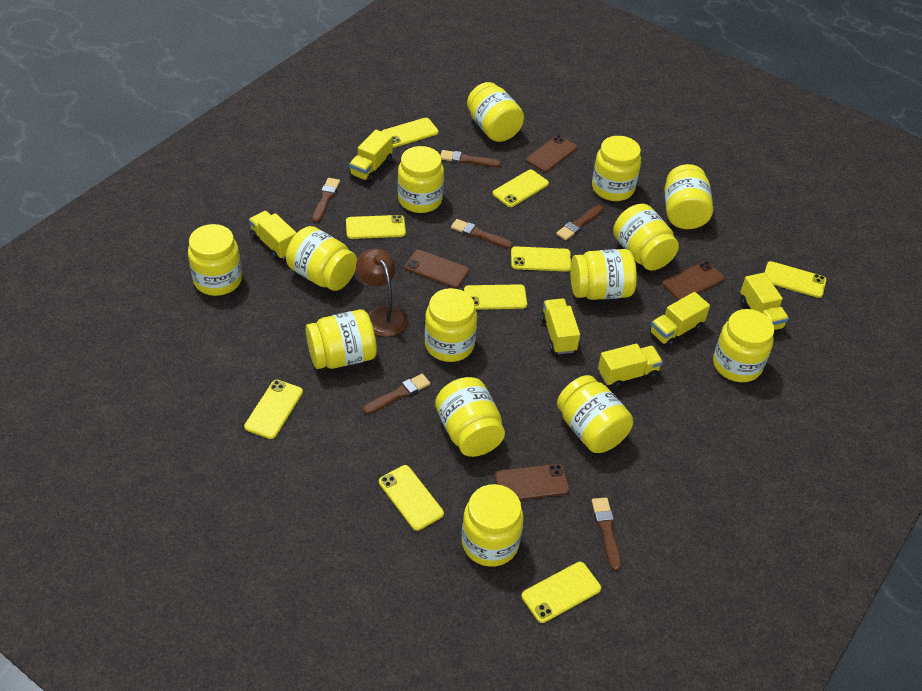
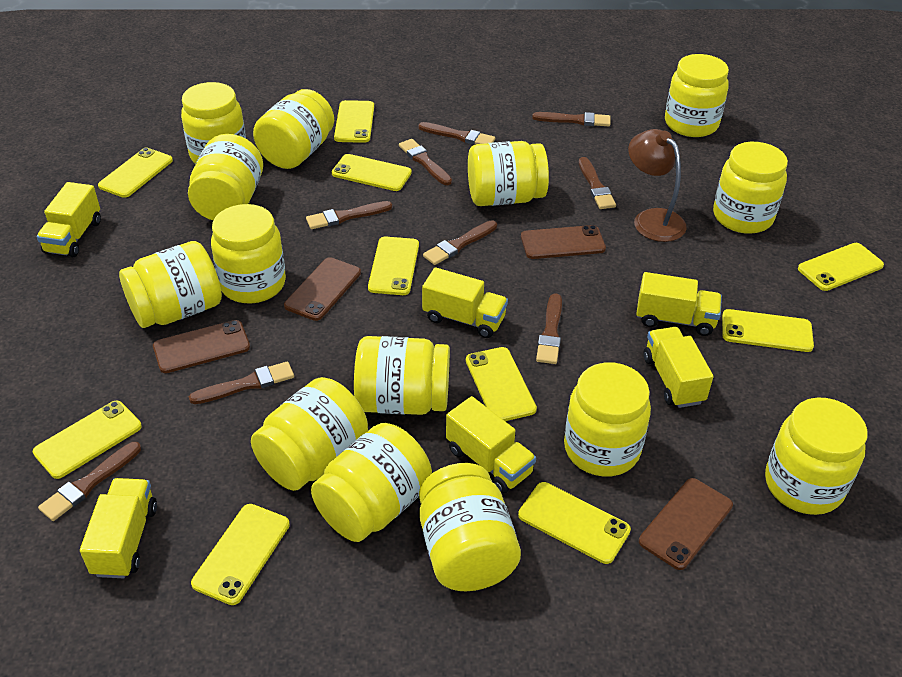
brown brush: [312,178,340,223] [363,374,430,414] [440,150,501,167] [451,219,513,249] [556,205,604,240] [592,497,621,571] = 6 -> [38,442,141,521] [189,361,294,404] [306,201,392,229] [399,139,452,185] [418,122,495,145] [423,220,497,265] [532,112,610,126] [536,293,562,364] [579,157,616,209] = 9
yellow phone: [244,380,303,439] [346,215,406,239] [379,465,444,531] [381,118,439,148] [464,284,527,310] [492,170,549,207] [511,246,571,272] [521,562,601,623] [765,261,826,298] = 9 -> [33,401,142,479] [98,147,173,198] [191,504,290,605] [332,154,412,191] [334,100,374,143] [368,237,419,295] [466,347,537,421] [518,482,631,564] [722,309,814,352] [798,243,884,291] = 10

